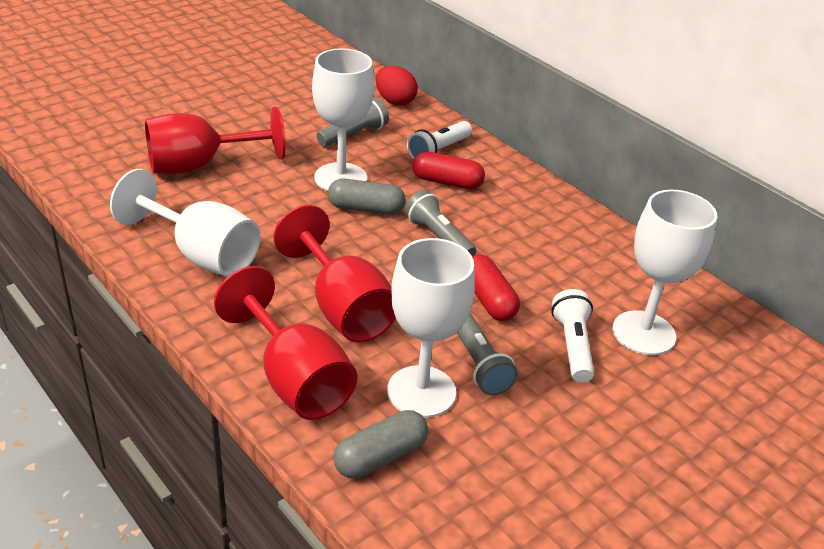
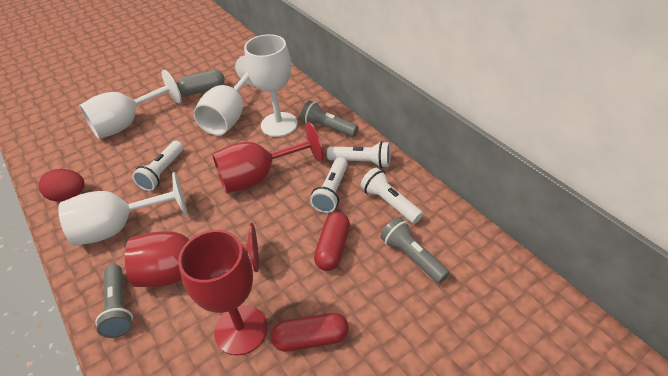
grey capsule: [328,179,405,215] [333,410,429,478] = 2 -> [177,70,225,96] = 1
white flashlight: [407,121,472,159] [551,289,594,383] = 2 -> [132,141,183,191] [310,157,348,213] [327,141,391,168] [361,167,423,224] = 4

